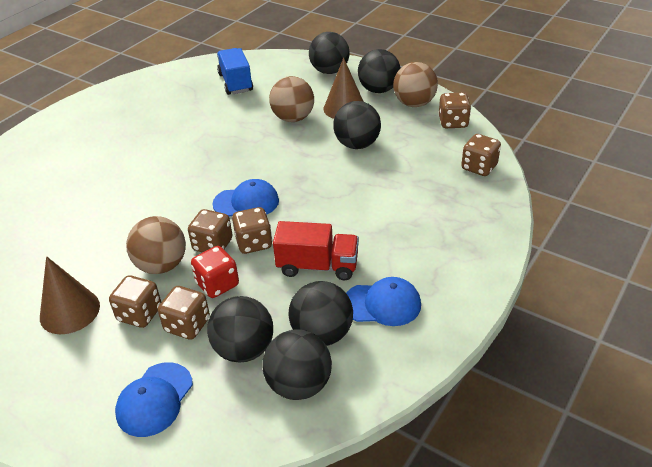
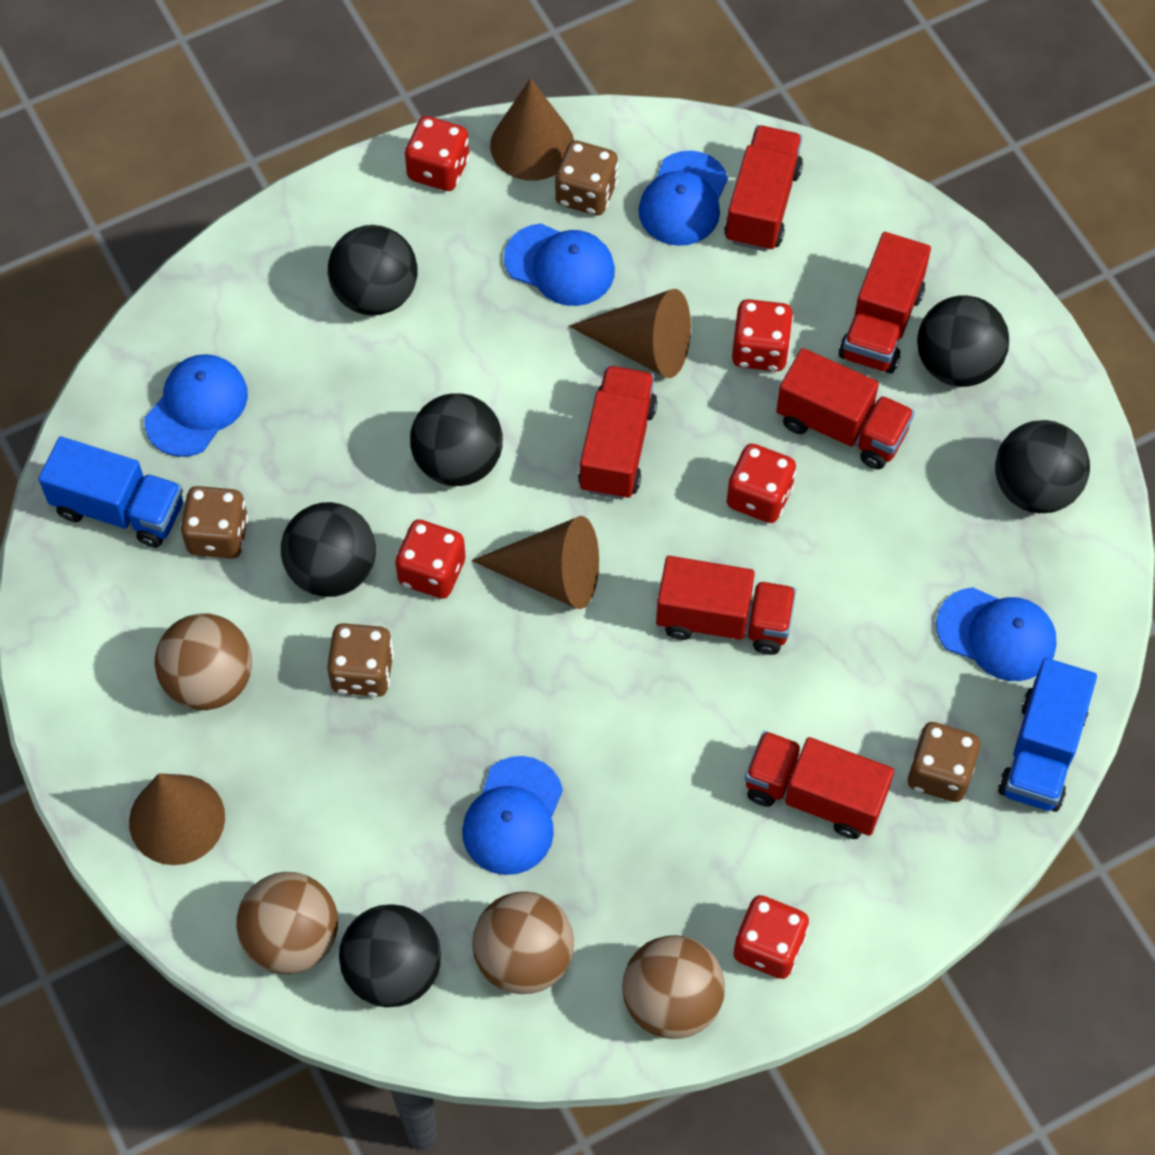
blue cap: [115,362,193,437] [212,179,279,216] [346,277,421,326] = 3 -> [145,354,248,457] [462,756,563,875] [504,224,615,306] [639,151,728,246] [936,587,1056,681] = 5
blue truck: [217,48,253,95] = 1 -> [38,436,183,548] [998,658,1097,812] = 2
brown ball: [126,216,186,274] [269,76,314,122] [393,62,438,107] = 3 -> [155,613,252,710] [236,872,338,974] [472,892,574,994] [622,935,725,1039] = 4
brown cone: [40,256,100,334] [323,58,364,119] = 2 -> [129,773,225,865] [471,516,599,609] [490,78,574,181] [569,289,691,378] = 4
brown dice: [109,275,161,328] [158,286,210,340] [188,209,232,253] [232,207,273,254] [439,93,471,128] [461,134,501,176] = 6 -> [180,486,248,559] [327,623,394,697] [555,140,618,215] [907,722,980,802] = 4
red dice: [191,246,239,298] = 1 -> [395,519,465,599] [405,116,470,191] [727,444,796,523] [732,299,793,371] [733,895,809,979] = 5
red truck: [273,221,359,280] = 1 -> [578,365,657,500] [656,556,796,655] [724,125,803,252] [745,731,894,839] [776,348,915,469] [839,232,931,373] = 6

